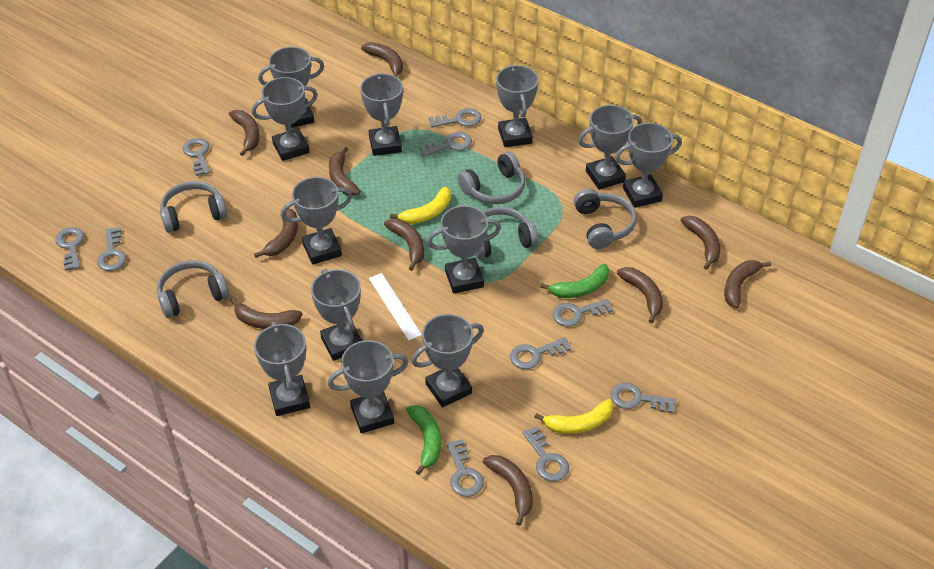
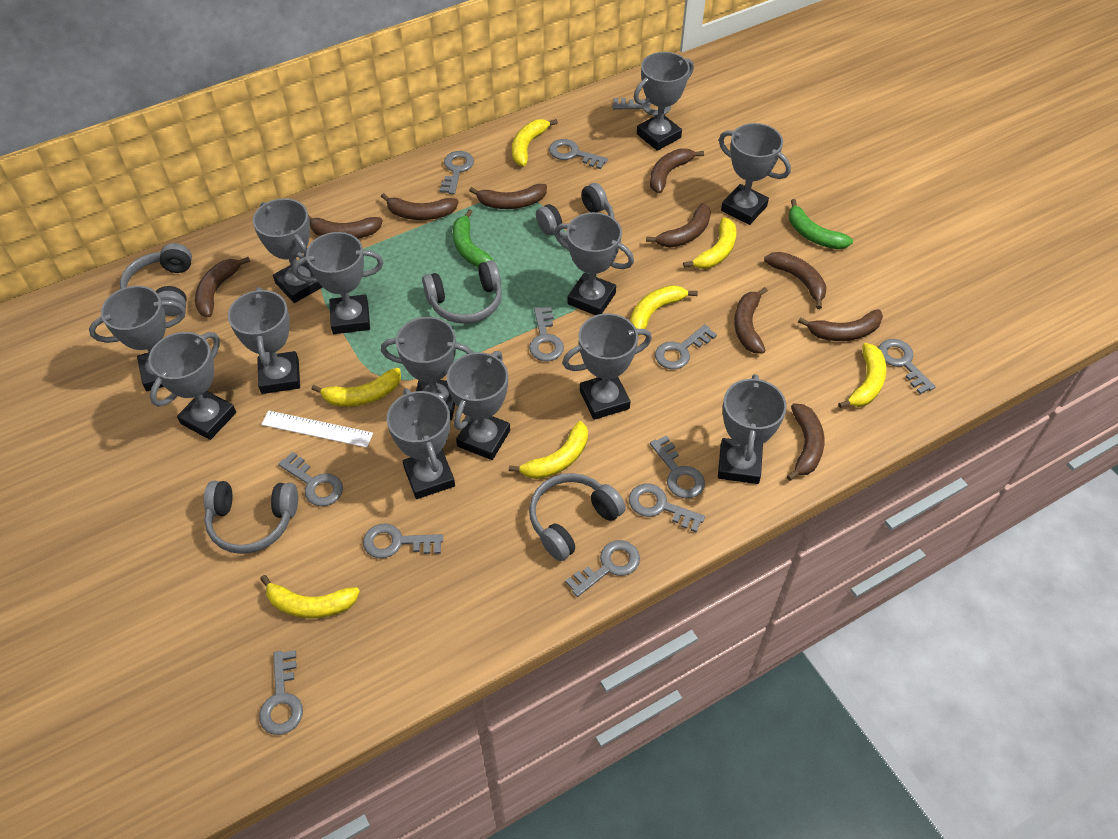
grey key: [55,227,84,271] [97,227,126,271] [183,138,210,176] [419,132,472,156] [429,108,482,128] [446,439,484,497] [510,337,571,369] [523,426,569,482] [553,299,613,327] [611,383,676,413] = 10 -> [259,650,303,735] [278,452,343,506] [363,523,443,558] [439,151,474,194] [529,307,564,361] [549,139,608,169] [565,540,640,597] [612,98,671,116] [629,483,705,533] [650,436,705,499] [655,324,717,369] [879,339,936,394] = 12
grey trophy: [252,77,318,161] [254,322,310,416] [258,47,324,128] [281,177,352,265] [311,269,362,361] [328,340,409,433] [360,73,403,156] [411,314,484,407] [427,205,501,293] [496,65,539,147] [578,105,642,190] [615,123,682,208] = 12 -> [89,286,186,391] [148,332,236,440] [228,287,300,394] [253,198,322,303] [293,232,384,334] [381,317,474,420] [387,388,455,499] [447,351,510,460] [554,212,634,315] [562,313,652,420] [634,52,694,151] [718,374,787,484] [719,123,791,225] = 13
yellow banana: [390,187,451,224] [535,399,613,434] = 2 -> [260,575,360,619] [311,368,401,407] [509,421,588,479] [512,119,558,166] [630,285,698,336] [683,217,736,269] [838,343,886,408] = 7

